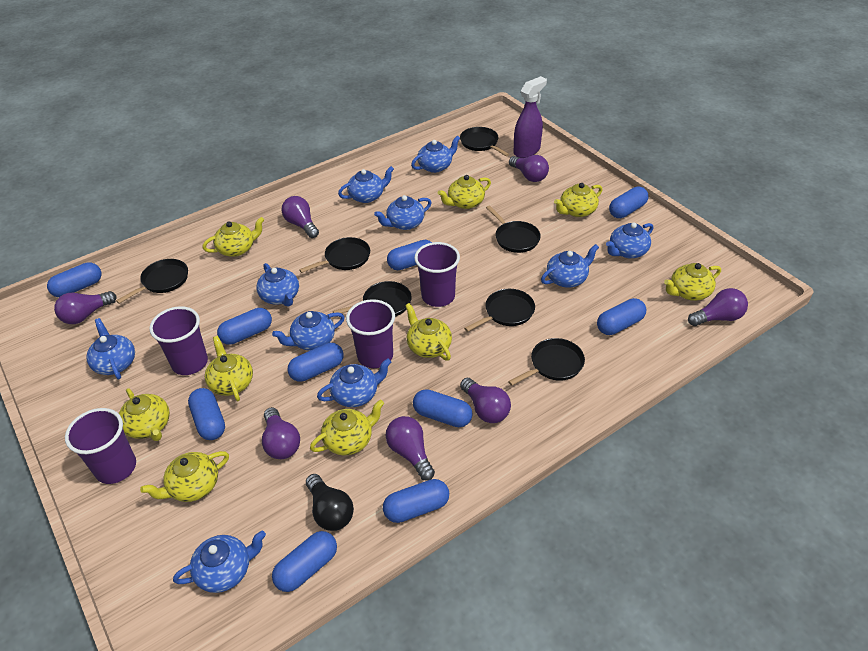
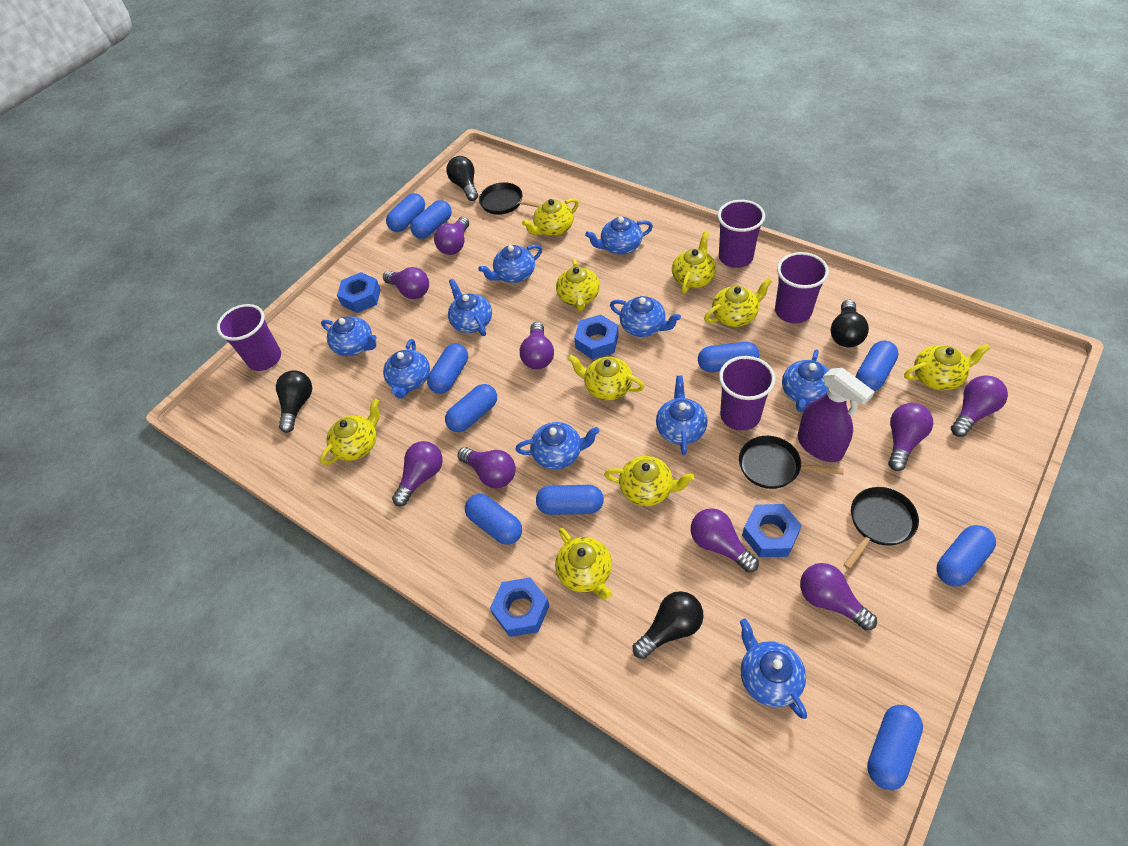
black light bulb: [306,474,354,531] = 1 -> [276,370,312,433] [446,156,478,201] [633,591,704,659] [831,300,869,347] = 4
black pan: [116,259,188,304] [299,237,370,273] [333,281,412,317] [460,127,509,156] [464,289,535,332] [486,205,541,253] [508,338,585,386] = 7 -> [479,182,542,215] [739,436,844,489] [843,487,919,570] = 3
blue nut: none = 0 -> [337,272,381,313] [490,577,549,637] [574,315,619,359] [742,504,802,557] = 4
purple light bulb: [54,291,116,324] [262,407,300,459] [281,196,319,238] [385,416,435,481] [460,378,511,423] [509,155,549,182] [688,288,748,326] = 7 -> [383,267,429,299] [392,441,443,506] [434,217,469,255] [458,447,516,488] [520,322,554,369] [691,508,759,573] [800,563,877,631] [888,403,933,471] [951,376,1008,437] = 9

